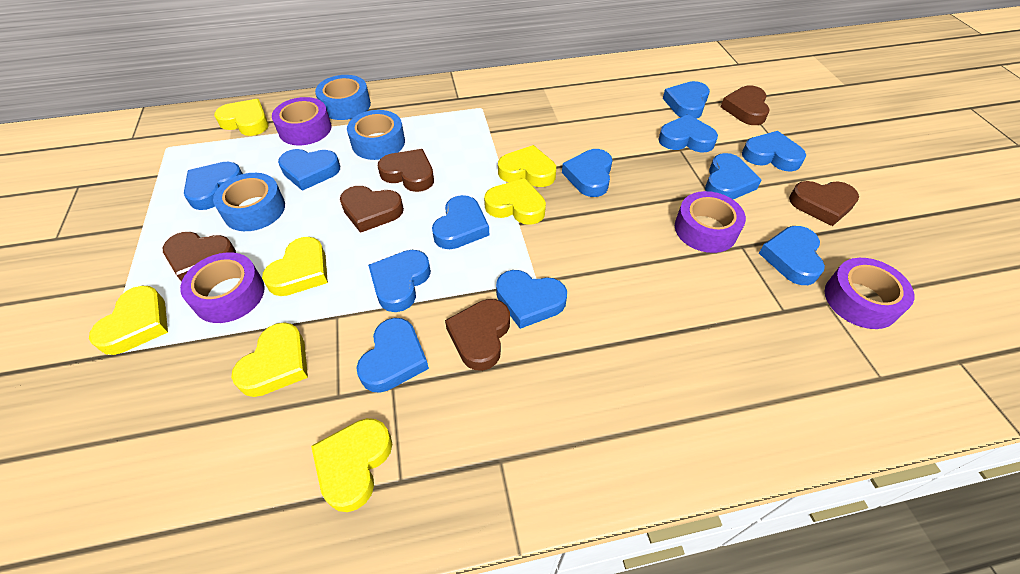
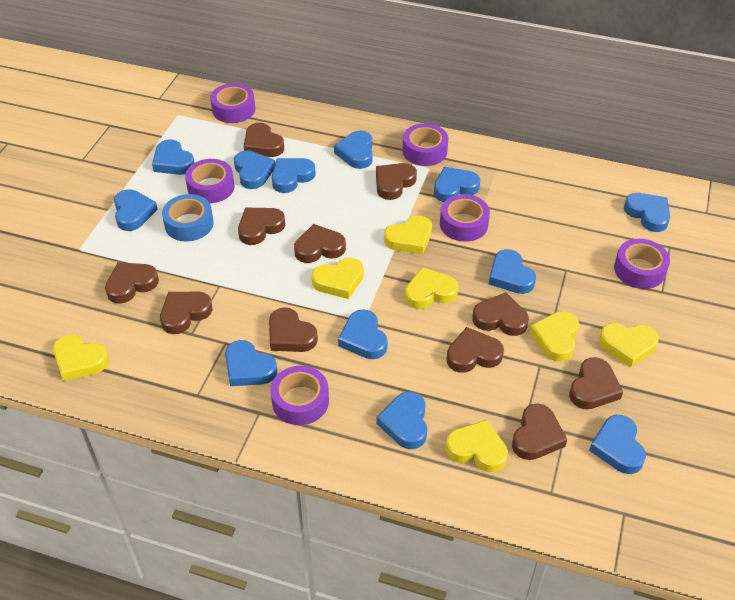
blue tape: [213,173,285,231] [315,75,371,120] [347,110,405,160] = 3 -> [162,194,214,241] = 1
brown heart: [163,232,236,282] [340,186,404,233] [378,149,434,192] [445,299,510,371] [721,85,770,125] [789,181,859,226] = 6 -> [105,262,159,304] [160,292,212,334] [238,208,285,245] [244,123,284,157] [269,307,318,352] [294,224,346,263] [376,163,417,200] [447,327,504,373] [472,292,529,336] [512,404,567,460] [569,357,623,409] = 11
purple tape: [180,252,265,323] [272,97,332,145] [675,191,746,253] [825,258,914,329] = 4 -> [185,159,234,203] [210,83,255,123] [270,366,329,425] [403,123,448,166] [440,194,490,242] [614,239,670,289] = 6

